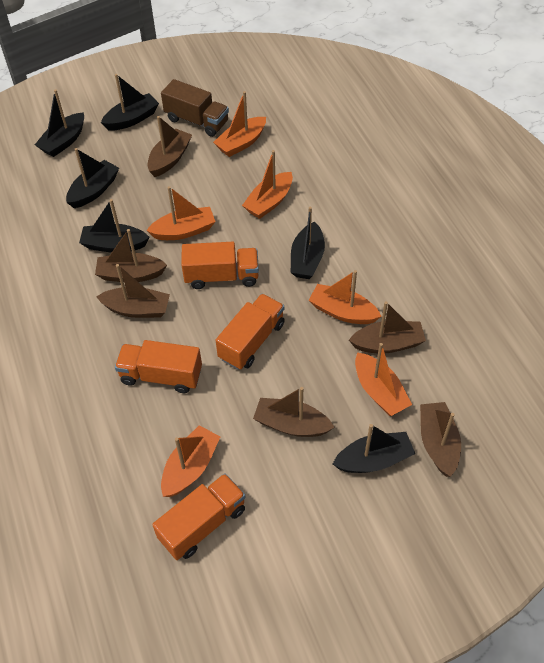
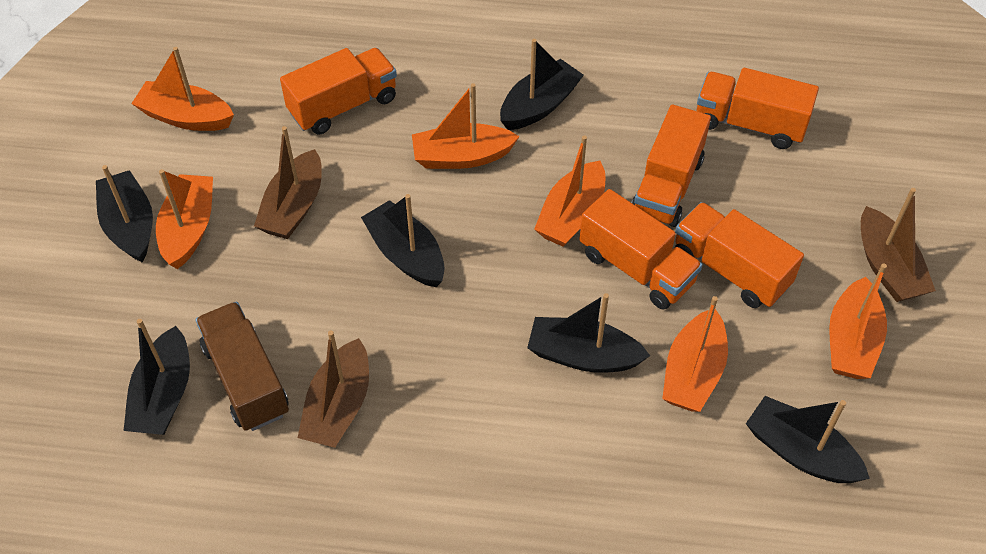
brown boat: [95,229,167,282] [96,264,170,318] [148,116,192,177] [253,387,334,437] [349,301,426,353] [420,402,461,477] = 6 -> [254,126,322,239] [298,331,369,448] [861,188,936,302] = 3
orange truck: [115,340,202,393] [152,473,246,560] [181,242,259,289] [216,294,285,370] = 4 -> [280,48,397,134] [579,189,702,310] [631,105,711,227] [675,202,804,308] [696,68,819,149] = 5

